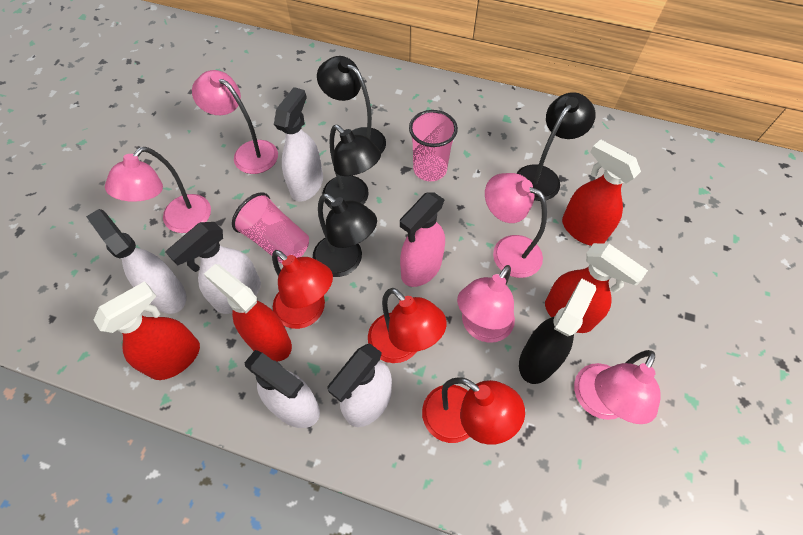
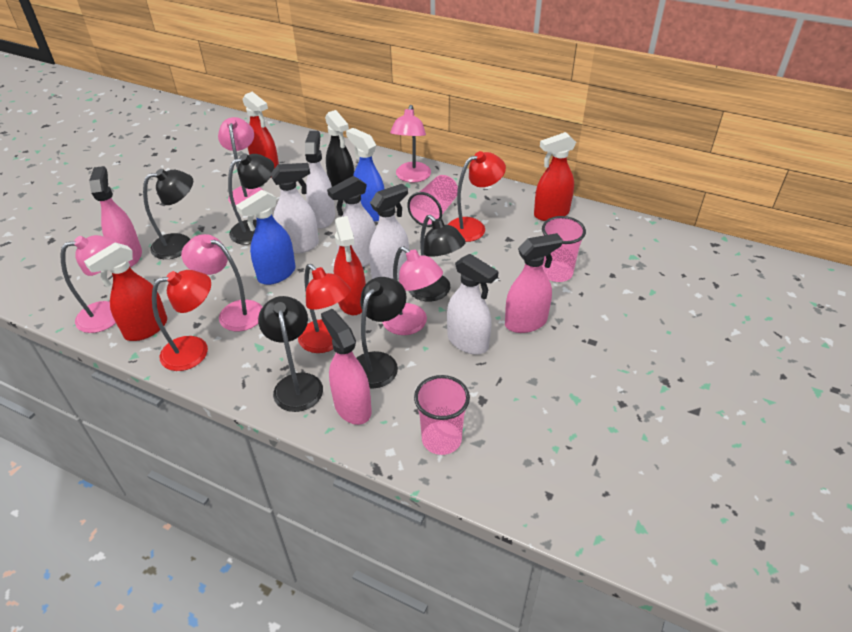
black lamp: [313,194,377,277] [317,56,386,154] [322,125,381,209] [516,92,596,201] = 4 -> [143,169,193,259] [228,153,274,245] [258,296,323,412] [357,277,407,389] [409,215,466,302] = 5
blue spray bottle: none = 0 -> [236,190,296,285] [346,128,385,222] = 2
pink cup: [232,192,309,265] [409,110,458,181] = 2 -> [407,175,458,227] [414,375,470,455] [542,216,586,282] = 3
pink spray bottle: [400,192,445,287] = 1 -> [89,166,142,267] [321,309,372,425] [505,233,563,333] = 3

